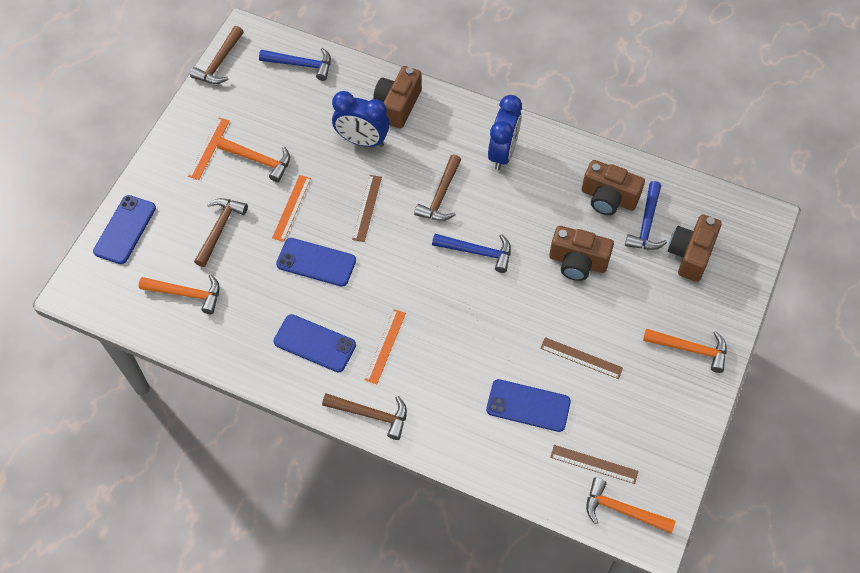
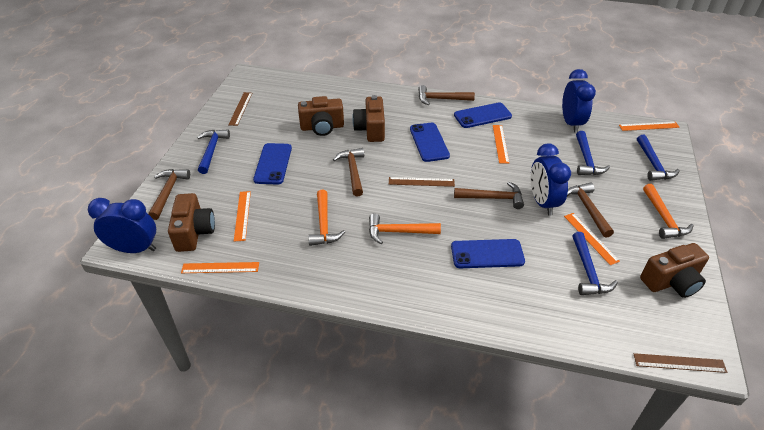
blue clock: [332,91,390,147] [488,95,522,170] = 2 -> [88,198,156,253] [531,143,571,216] [562,69,596,132] = 3
blue hammer: [259,47,331,81] [432,234,511,273] [625,181,667,250] = 3 -> [197,129,230,174] [572,232,618,295] [576,131,610,175] [637,135,680,181] = 4
brown hammer: [190,26,244,84] [194,198,248,267] [322,393,407,440] [414,154,461,221] = 4 -> [148,169,190,220] [333,148,364,197] [418,85,475,105] [454,181,524,209] [567,182,614,238] = 5
orange hammer: [139,274,220,314] [217,137,290,182] [586,477,676,534] [643,329,727,373] = 4 -> [308,190,345,246] [369,214,441,244] [643,184,694,239] = 3
orange ruler: [188,118,230,180] [272,175,311,242] [365,309,406,384] = 3 -> [181,262,259,273] [234,191,251,242] [493,125,509,164] [564,213,620,265] [619,122,680,131] = 5

